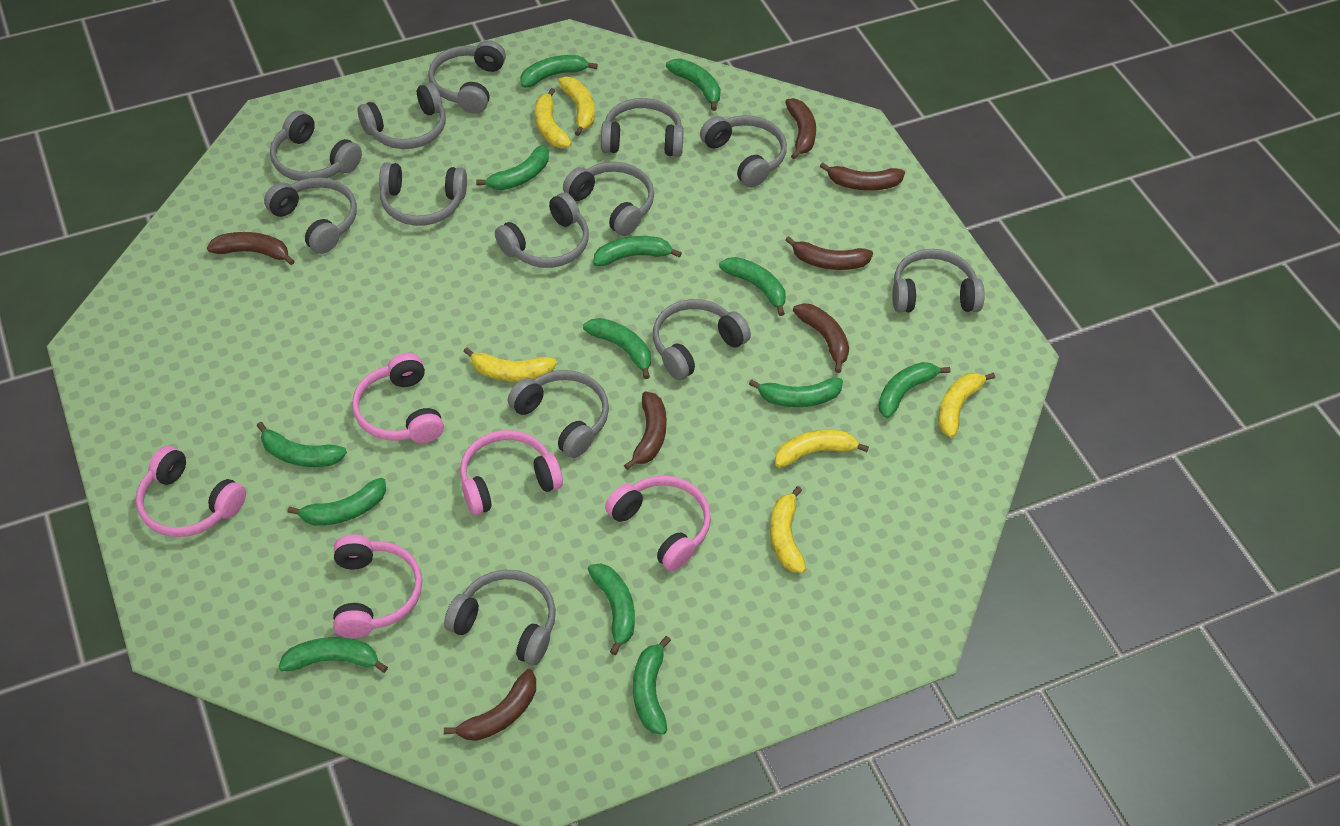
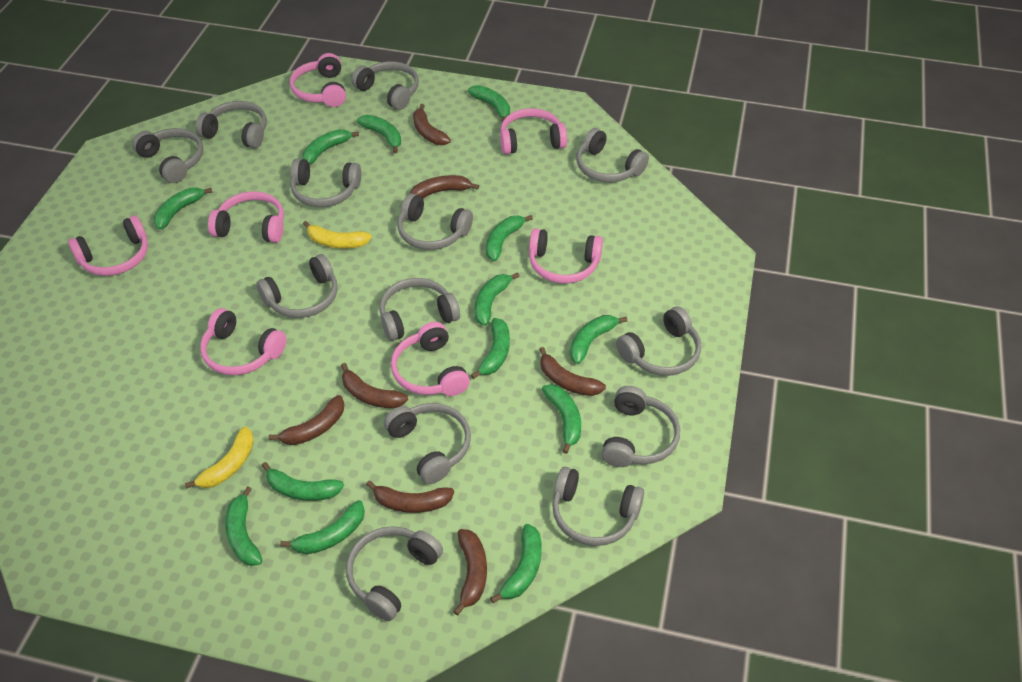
pink headphones: [136,446,246,537] [333,535,422,638] [352,353,444,443] [460,430,563,515] [605,476,711,571] = 5 -> [68,215,148,276] [200,308,287,375] [208,191,284,243] [290,53,346,107] [391,322,470,396] [500,108,567,154] [529,228,603,284] = 7
yellow banana: [463,347,557,382] [535,88,572,148] [558,76,595,136] [770,486,806,573] [775,430,869,467] [938,372,995,438] = 6 -> [185,427,254,489] [303,221,372,248] = 2

